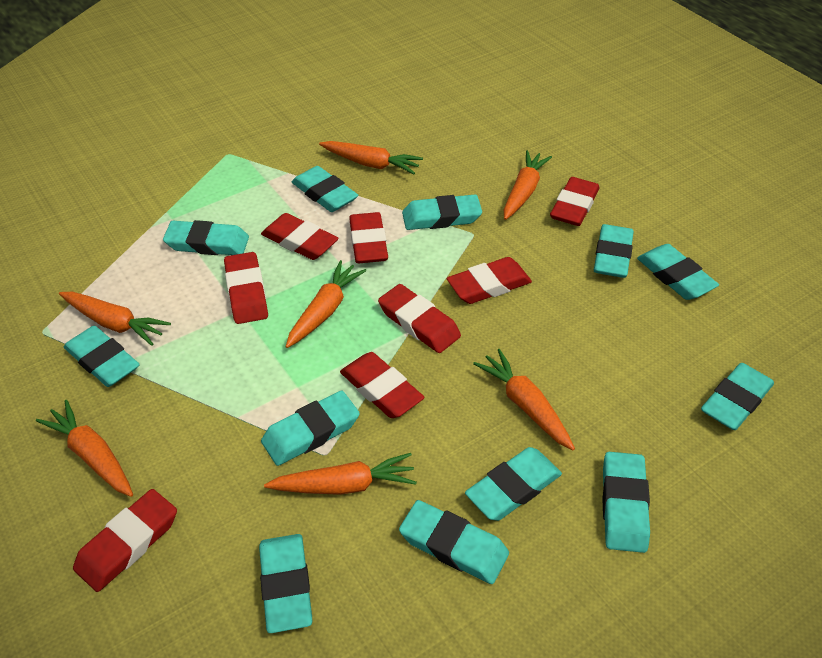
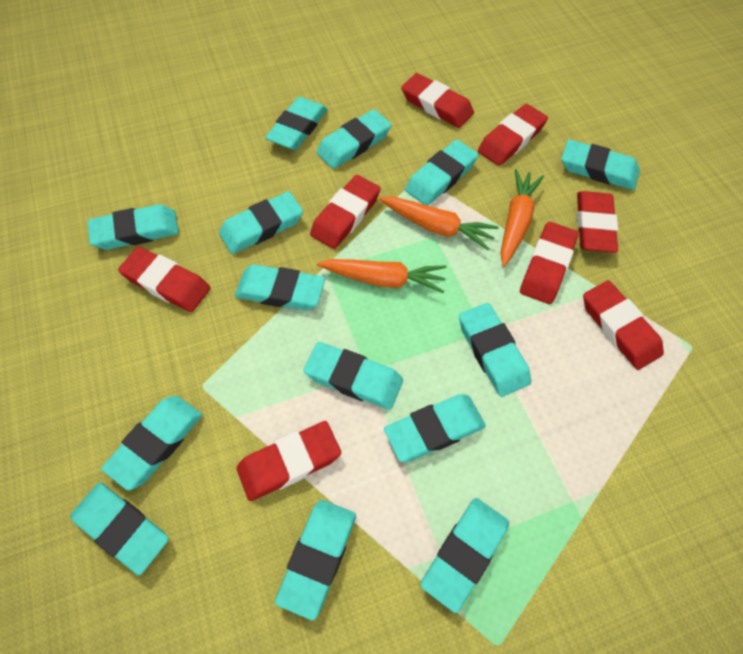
orange carrot: [36,400,133,497] [59,292,171,346] [264,453,417,495] [285,260,366,348] [319,141,423,174] [473,349,575,450] [504,150,552,220] = 7 -> [317,259,447,293] [379,197,499,251] [500,169,544,267] = 3
turquoise eraser: [64,326,140,387] [163,220,249,255] [259,534,312,633] [261,391,360,466] [292,166,358,212] [399,500,509,584] [402,195,482,230] [465,447,562,521] [594,224,634,278] [602,452,650,553] [637,244,719,300] [701,363,774,430] = 12 -> [70,482,168,575] [88,204,179,250] [101,396,202,491] [219,191,303,254] [235,264,325,310] [265,97,327,150] [275,500,356,620] [303,342,403,410] [316,109,391,169] [384,394,486,462] [405,140,478,206] [421,498,509,613] [459,303,531,397] [561,139,640,190] = 14

